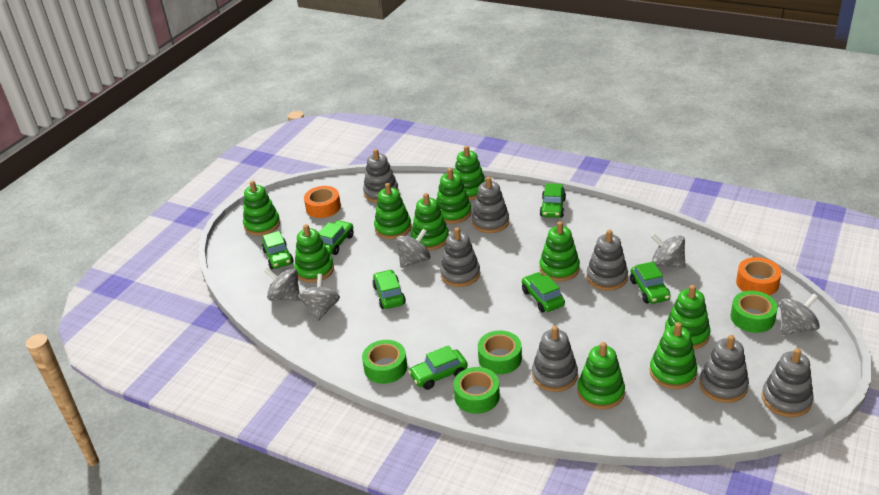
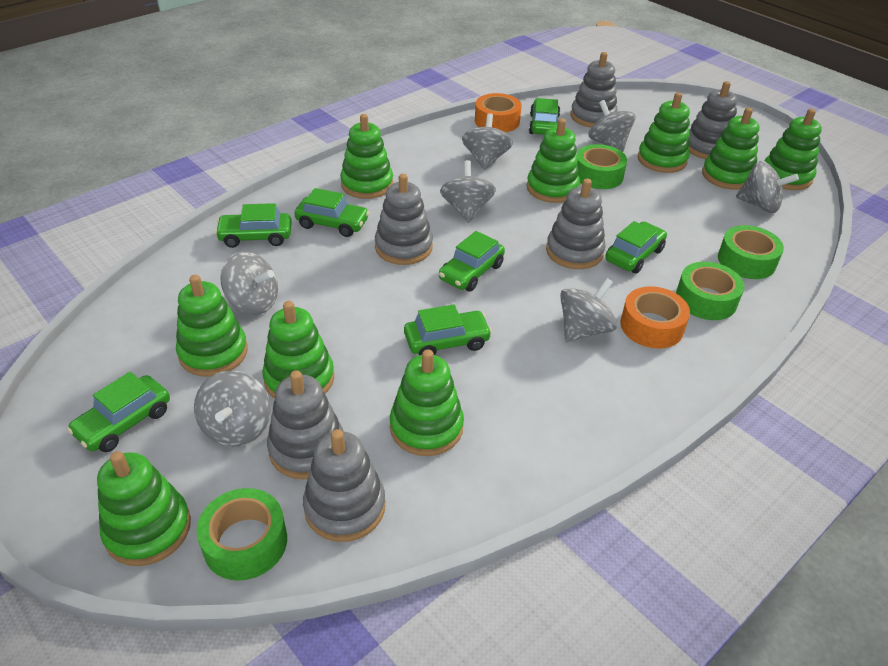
green stacking toy: [243,181,280,236] [294,224,334,283] [374,183,412,239] [411,193,449,250] [436,168,471,224] [454,146,486,200] [539,221,580,281] [578,342,625,409] [650,322,697,389] [664,285,711,349] = 10 -> [97,451,191,566] [176,275,248,377] [262,301,334,398] [340,114,393,199] [390,349,464,456] [527,119,580,203] [638,92,690,173] [702,108,759,190] [765,109,822,190] = 9
grey spinning top: [264,267,300,301] [298,274,340,321] [396,229,430,268] [651,233,686,268] [780,294,820,335] = 5 -> [194,370,271,447] [220,252,278,315] [440,160,496,223] [462,113,513,170] [560,278,617,342] [588,100,635,152] [736,161,799,213] = 7
grey stacking toy: [363,149,399,203] [440,227,480,287] [472,176,509,233] [532,326,578,392] [587,230,628,291] [699,335,749,403] [762,348,814,417] = 7 -> [267,370,344,479] [303,429,385,542] [375,174,433,265] [546,179,606,269] [571,52,618,128] [688,81,737,159] = 6

